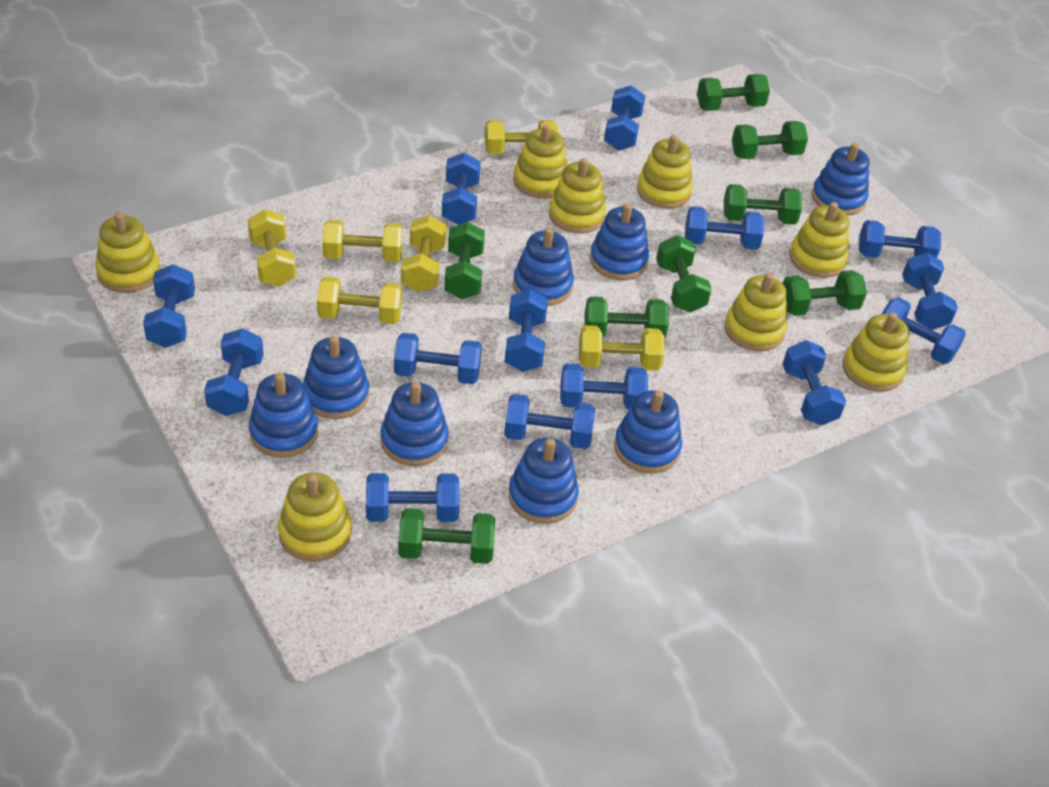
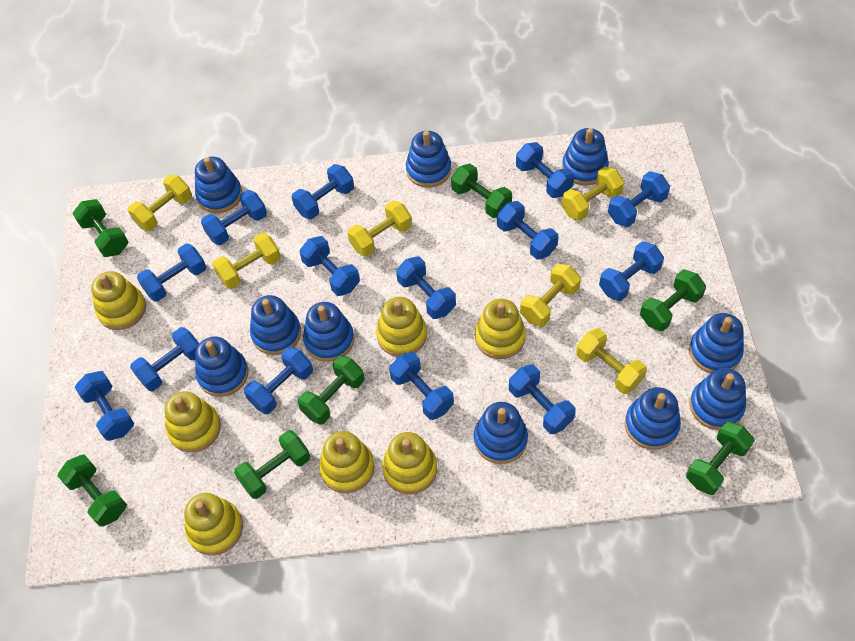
blue stacking toy: [249,373,318,458] [303,336,369,419] [380,382,449,466] [509,438,579,524] [513,228,574,306] [590,203,649,280] [614,390,682,473] [812,143,869,216] = 8 -> [195,157,242,213] [195,337,248,397] [250,295,301,355] [303,302,354,362] [406,131,451,188] [474,402,528,464] [562,128,609,185] [625,387,681,450] [689,313,744,373] [689,368,746,430] = 10
green dumbbell: [398,508,495,564] [444,222,485,299] [585,297,669,338] [656,235,712,313] [697,74,770,111] [724,184,802,225] [732,121,808,159] [783,270,867,316] = 8 -> [57,455,127,527] [72,199,129,257] [234,430,310,499] [298,356,365,425] [451,164,512,218] [640,269,706,331] [686,421,755,495] = 7
yellow stacking toy: [96,212,160,293] [278,472,352,562] [513,124,568,199] [549,158,606,233] [637,135,693,209] [724,273,787,351] [789,202,849,278] [842,313,909,392] = 8 -> [91,271,146,330] [165,391,221,452] [184,493,243,556] [319,431,374,493] [376,297,427,357] [382,432,437,494] [475,299,526,359] = 7

